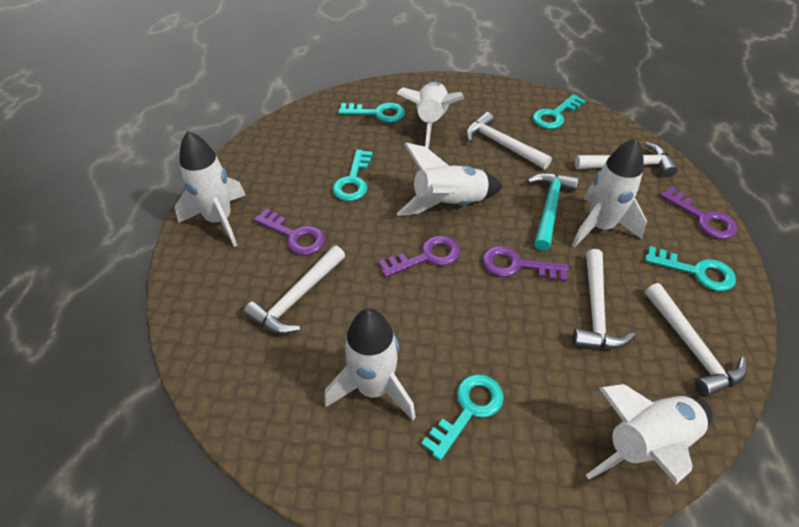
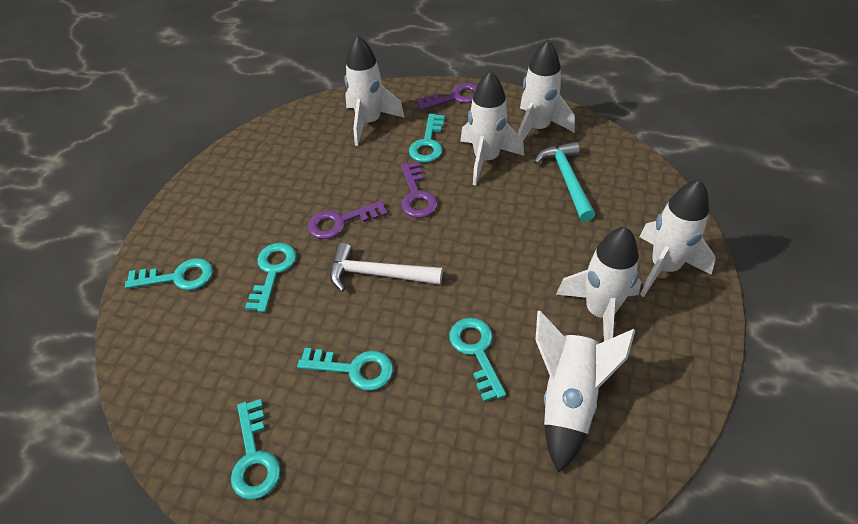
purple key: [254,208,325,255] [378,236,460,277] [482,246,569,282] [660,187,738,239] = 4 -> [308,201,388,239] [401,162,438,218] [416,83,477,111] = 3
turquoise key: [332,150,373,201] [338,103,405,122] [421,374,504,461] [533,94,586,129] [645,246,736,291] = 5 -> [125,258,213,290] [231,399,281,500] [245,243,296,312] [297,348,393,391] [409,114,445,163] [449,318,506,402] = 6
white hammer: [244,246,345,334] [466,112,552,169] [572,249,635,349] [575,141,678,177] [645,283,747,397] = 5 -> [330,243,443,292] = 1

